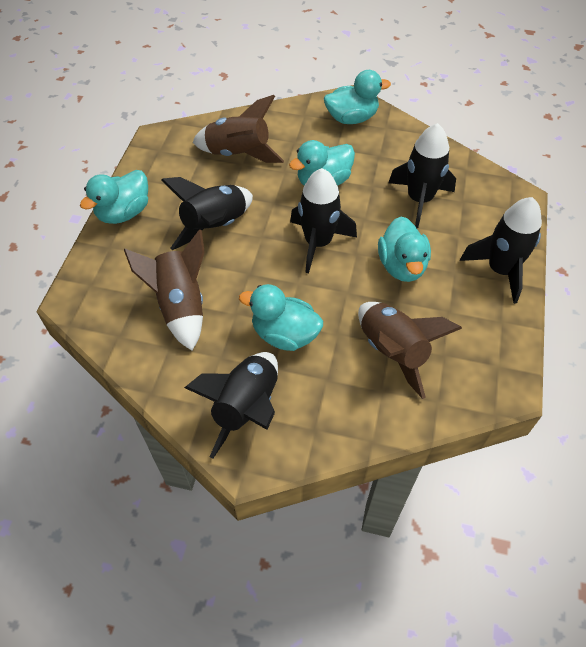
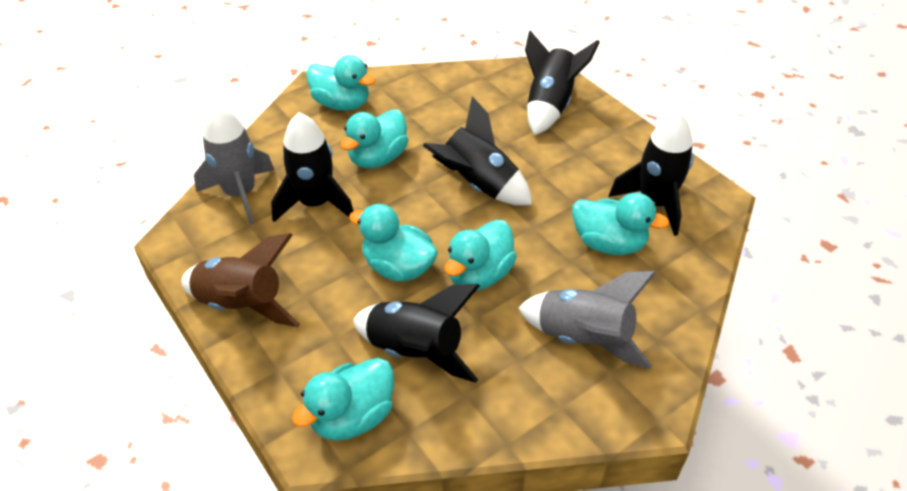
brown rocket: [124,229,205,350] [192,95,284,163] [358,302,462,399] = 3 -> [181,233,300,327] = 1
grey rocket: none = 0 -> [194,103,274,225] [518,271,656,369] = 2
turquoise duck: [80,170,148,224] [239,284,323,351] [289,140,355,186] [324,70,391,124] [378,216,431,282] = 5 -> [292,358,394,441] [306,55,376,111] [341,109,408,169] [349,204,438,281] [445,220,517,291] [572,192,669,255] = 6

